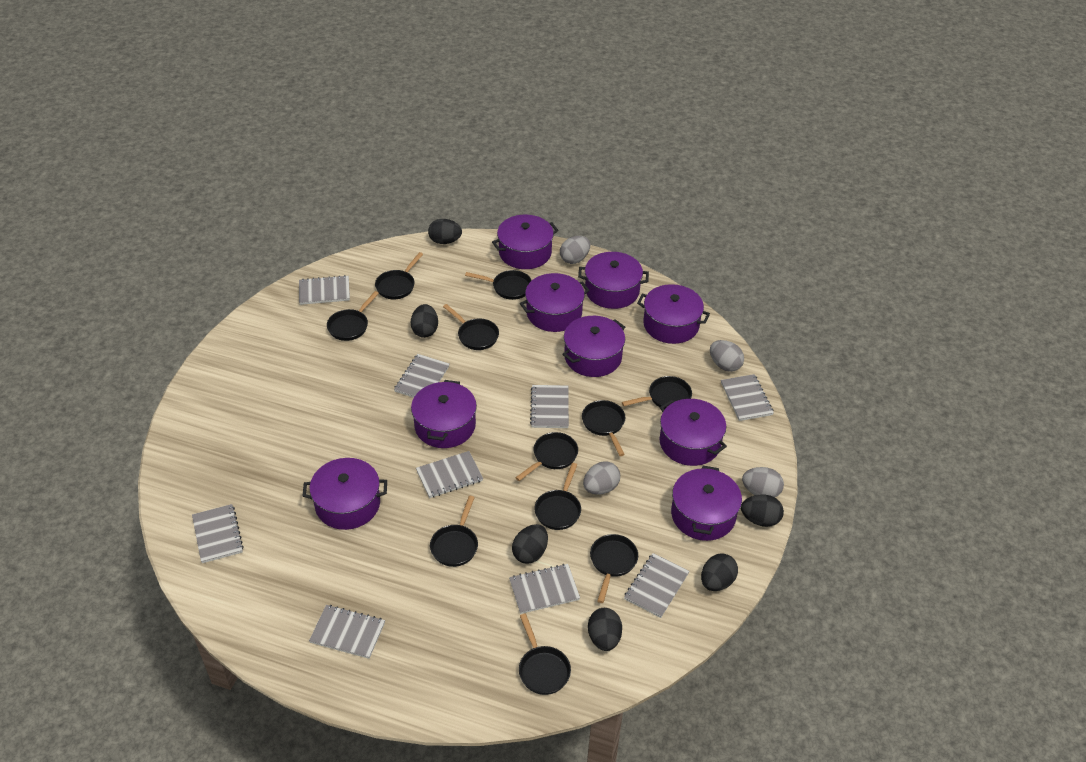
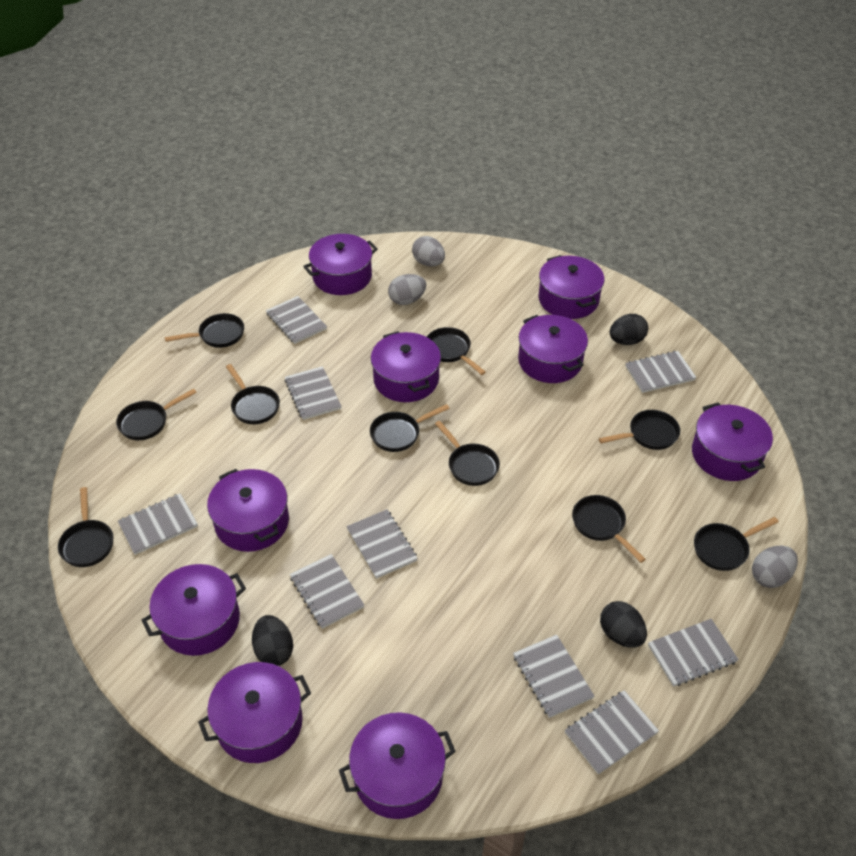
black egg: [411,304,438,338] [428,219,462,244] [512,524,548,564] [588,608,622,651] [701,553,738,591] [741,495,784,527] = 6 -> [252,615,293,666] [600,601,647,648] [610,314,648,345] = 3
black pan: [327,291,379,341] [375,252,423,300] [430,496,478,567] [443,304,499,350] [465,270,532,300] [515,432,578,481] [519,614,571,695] [534,463,581,530] [582,400,625,456] [590,534,638,603] [622,376,692,409] = 11 -> [58,487,113,567] [116,389,197,440] [165,313,244,348] [226,364,280,424] [370,404,450,452] [427,327,486,375] [435,421,500,486] [572,495,646,563] [599,410,680,450] [694,517,779,571] = 10
grey egg: [560,236,590,264] [583,461,620,495] [710,340,744,372] [742,467,784,497] = 4 -> [388,274,426,305] [412,236,445,266] [752,546,798,588] = 3

